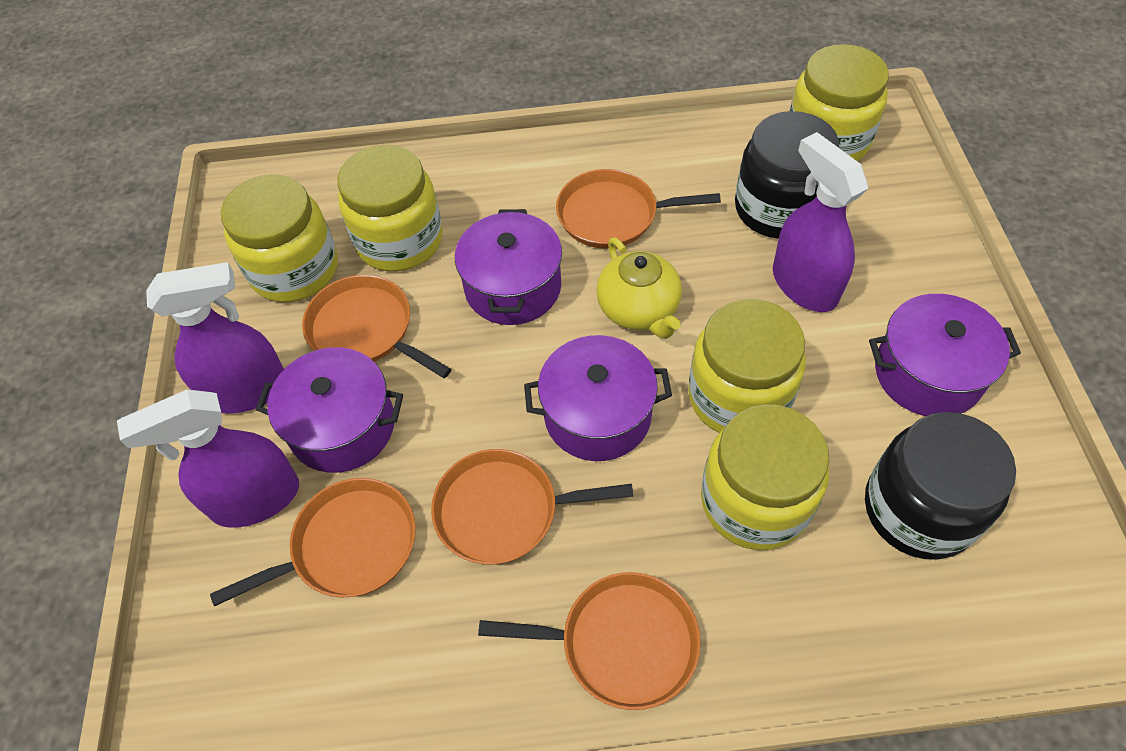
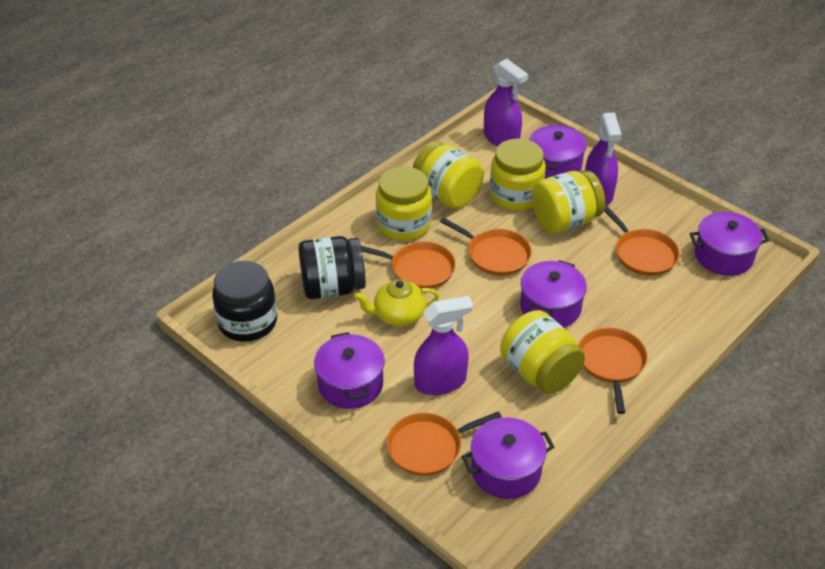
purple pot: [256,347,403,473] [455,209,562,325] [524,335,672,461] [869,294,1021,416] = 4 -> [314,332,385,409] [462,417,554,499] [520,260,587,328] [529,125,587,179] [690,212,769,276] = 5

